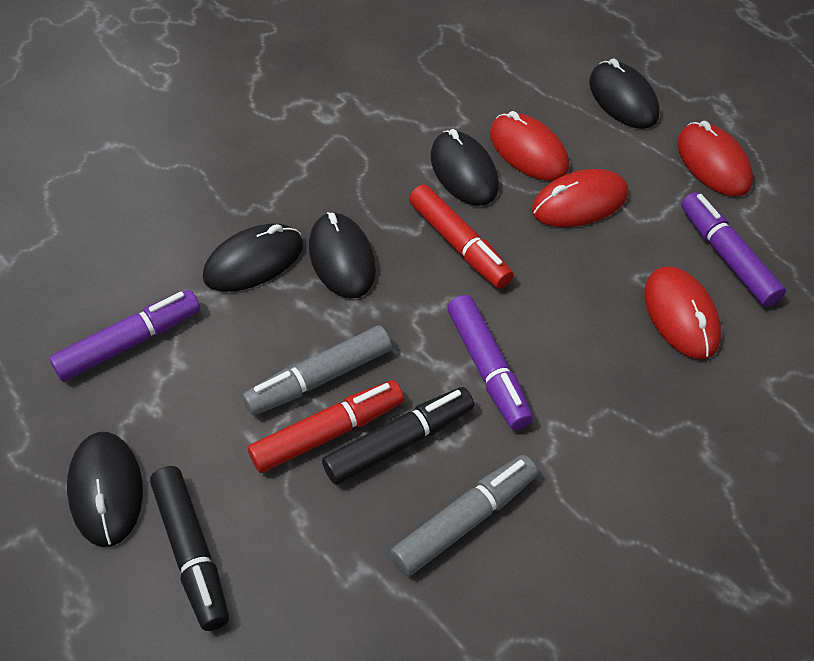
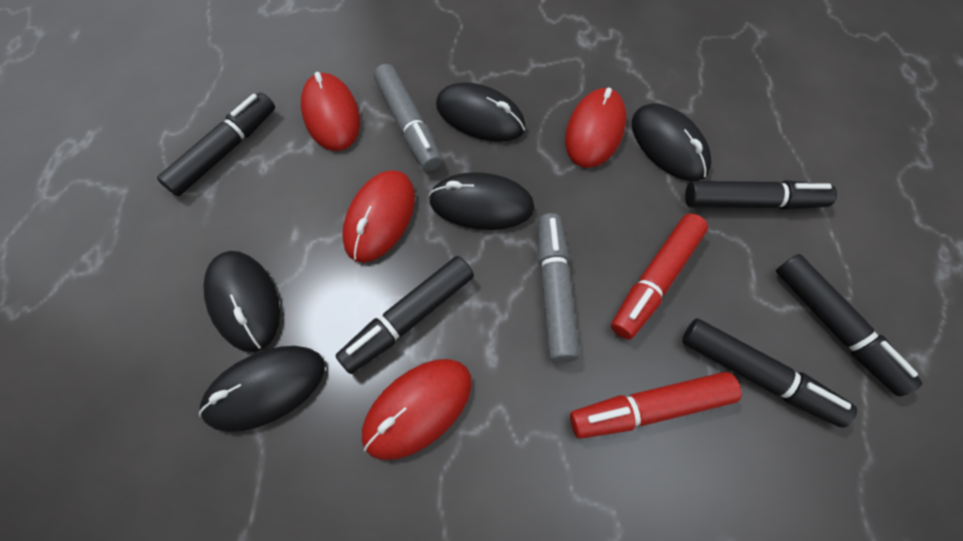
black marker: [150,466,229,631] [322,387,474,485] = 2 -> [157,93,275,196] [336,256,474,374] [682,318,857,428] [685,181,837,210] [776,254,922,396] = 5
purple marker: [49,290,200,382] [447,295,533,430] [681,192,786,307] = 3 -> none = 0

